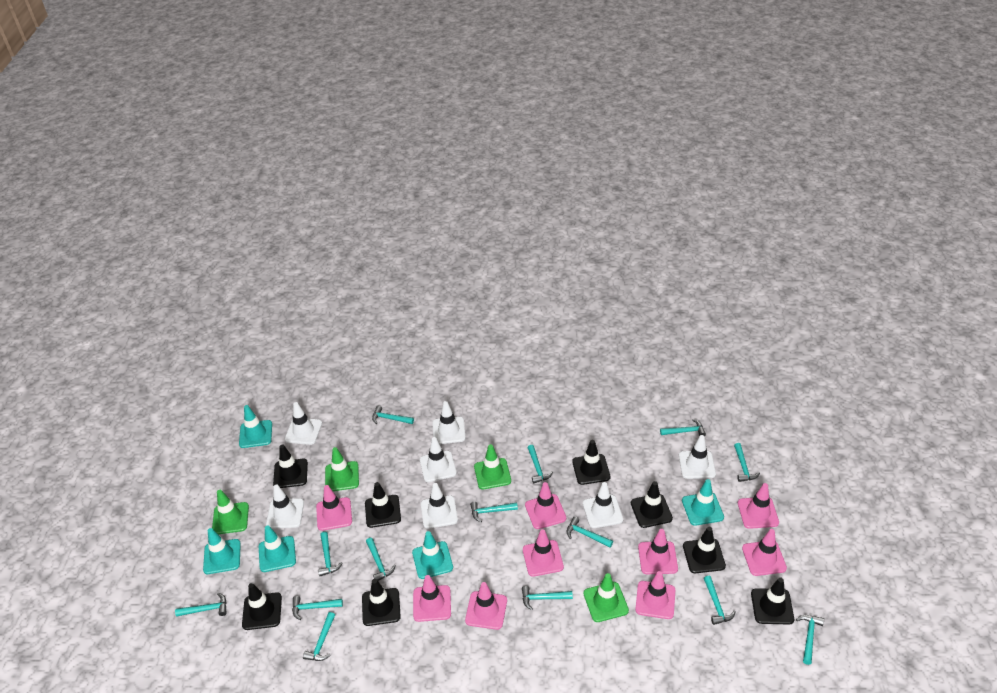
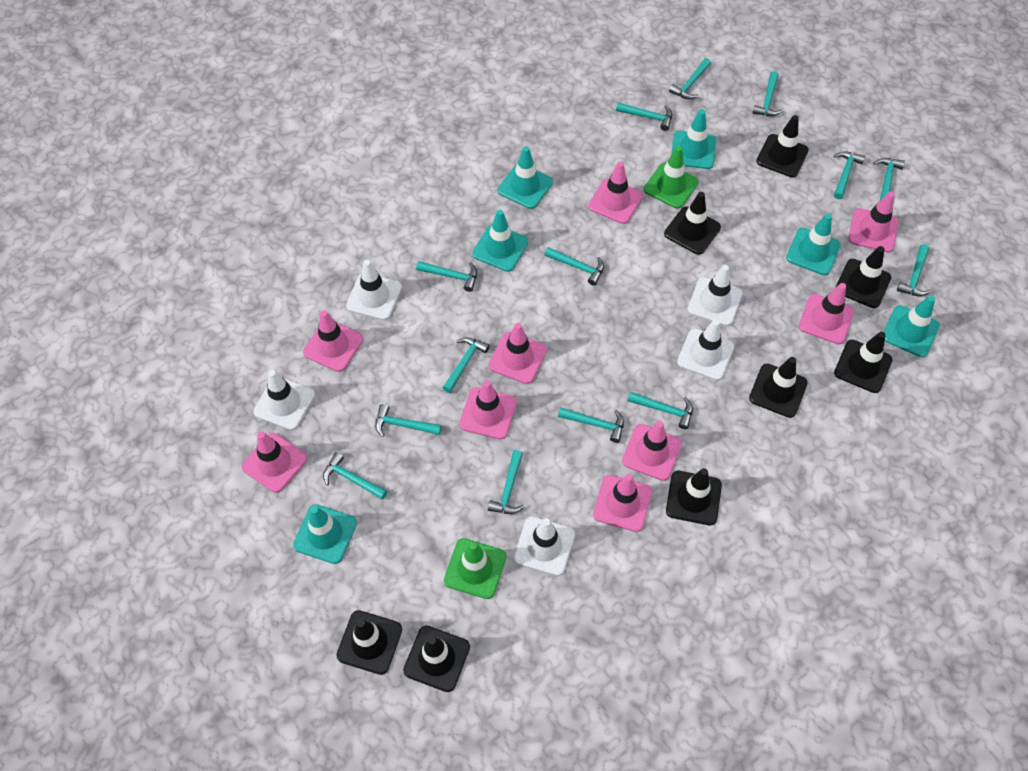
green traffic cone: [212,490,249,534] [325,447,359,491] [474,444,511,489] [583,573,629,622] = 4 -> [444,538,506,599] [644,146,699,209] = 2
turquoise traffic cone: [203,528,241,574] [239,405,272,448] [259,525,296,572] [412,531,453,579] [682,479,724,526] = 5 -> [293,504,357,564] [472,210,528,272] [498,146,553,209] [671,109,716,169] [786,213,841,275] [884,295,940,357] = 6
white traffic cone: [266,485,304,529] [285,402,322,445] [420,437,457,482] [421,483,458,529] [432,401,466,444] [583,482,623,528] [679,435,716,479] = 7 -> [253,370,315,430] [346,260,402,320] [514,516,575,576] [677,319,734,380] [688,265,742,326] = 5

